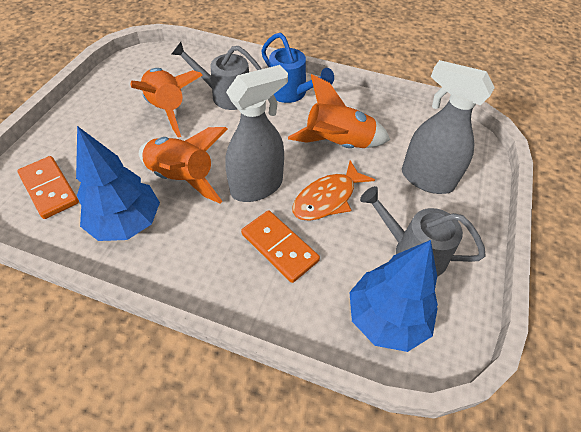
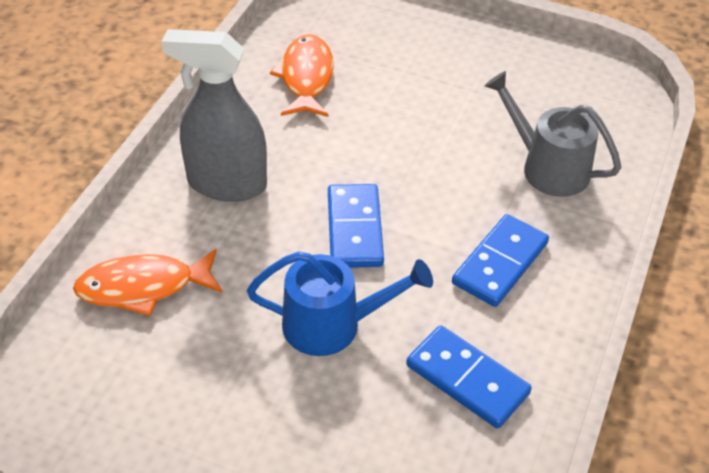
blue domino: none = 0 -> [328,184,384,268] [406,325,532,429] [452,214,549,307] = 3
blue tree: [76,126,160,241] [349,240,438,352] = 2 -> none = 0
grey spray bottle: [225,65,288,202] [402,60,495,194] = 2 -> [161,29,267,202] = 1
grey watering can: [171,42,262,110] [360,186,486,277] = 2 -> [484,71,622,197] = 1
orange domino: [17,156,79,219] [241,210,320,283] = 2 -> none = 0
orange fish: [292,160,375,221] = 1 -> [73,249,223,316] [270,34,334,117] = 2
orange rocket: [130,68,202,138] [139,127,227,203] [288,74,390,148] = 3 -> none = 0

